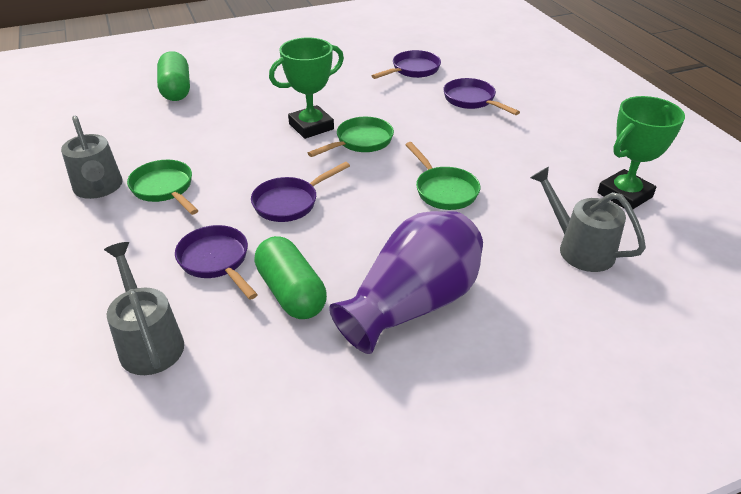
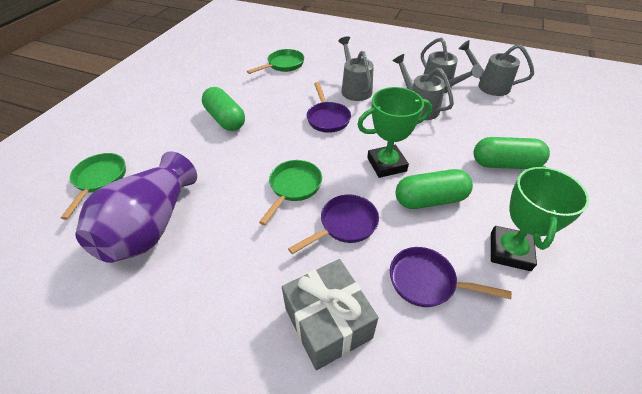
green capsule: [157,51,190,101] [254,236,327,319] = 2 -> [202,87,245,131] [396,169,473,209] [473,137,550,169] = 3
grey gift: none = 0 -> [282,259,379,370] = 1
grey watering can: [61,116,123,199] [104,242,184,375] [530,166,646,272] = 3 -> [338,36,374,101] [393,54,454,120] [421,37,482,93] [458,40,534,96] = 4
purple pan: [175,225,258,300] [251,162,350,222] [372,50,441,79] [443,78,520,115] = 4 -> [288,194,379,254] [307,82,351,133] [390,247,512,307] = 3

